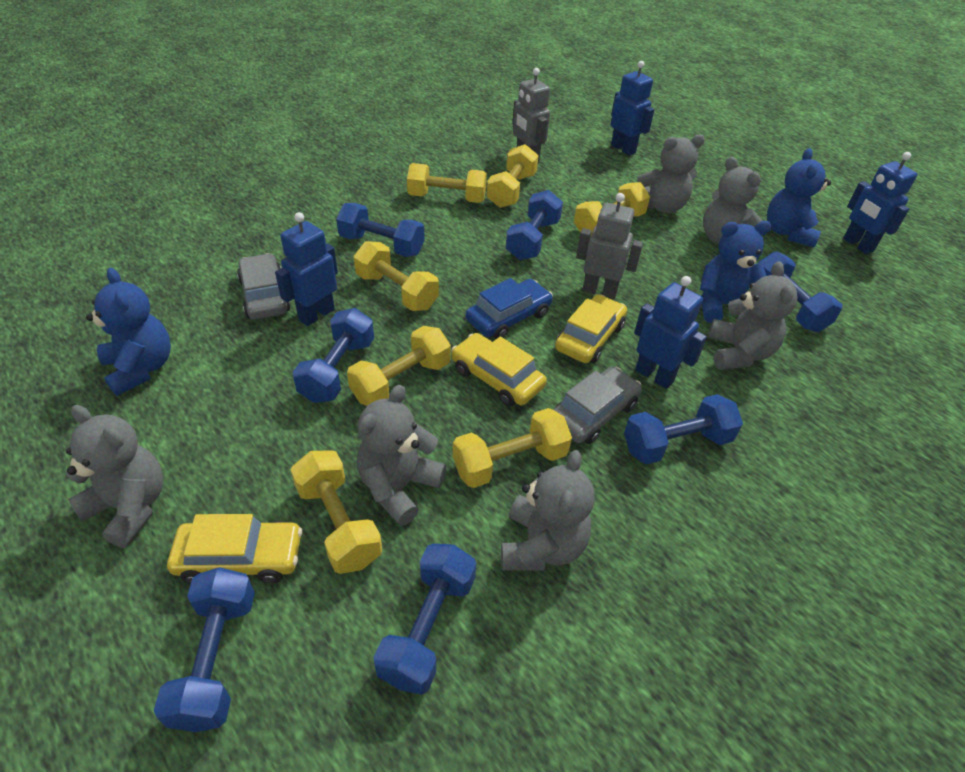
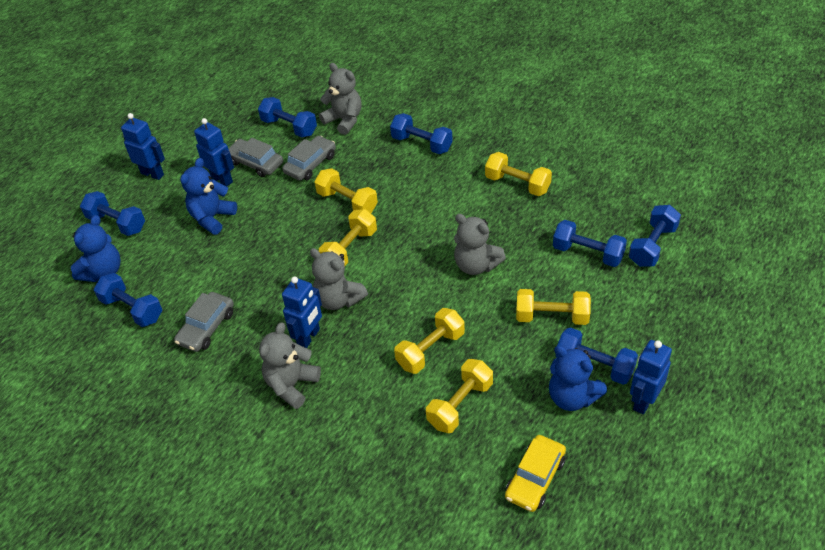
blue car: [466,278,553,339] = 1 -> none = 0
grey car: [237,253,291,320] [553,366,642,444] = 2 -> [174,292,234,352] [228,138,283,177] [282,136,336,181] = 3
grey robot: [512,68,550,163] [576,193,643,299] = 2 -> none = 0
grey teddy bear: [66,405,163,548] [357,385,447,526] [501,450,594,571] [637,134,705,213] [703,157,762,244] [708,261,798,370] = 6 -> [259,322,321,409] [310,248,368,310] [319,63,362,135] [454,214,506,275] = 4
yellow car: [167,514,302,584] [451,333,547,406] [555,294,627,363] = 3 -> [505,435,566,512] = 1
yellow dumbbell: [290,450,382,574] [347,326,451,406] [354,241,439,311] [407,163,487,203] [453,408,572,488] [487,144,539,208] [574,182,650,235] = 7 -> [314,168,378,213] [319,209,377,266] [394,308,465,374] [426,359,493,433] [485,152,552,196] [516,289,591,325] = 6

